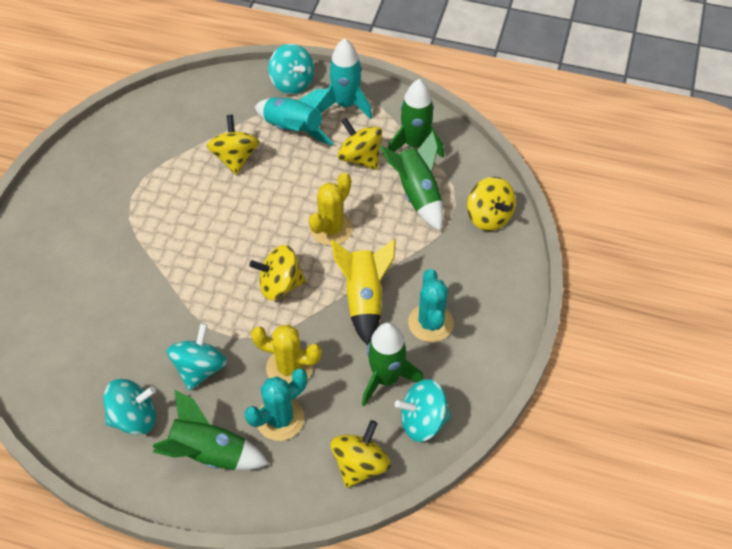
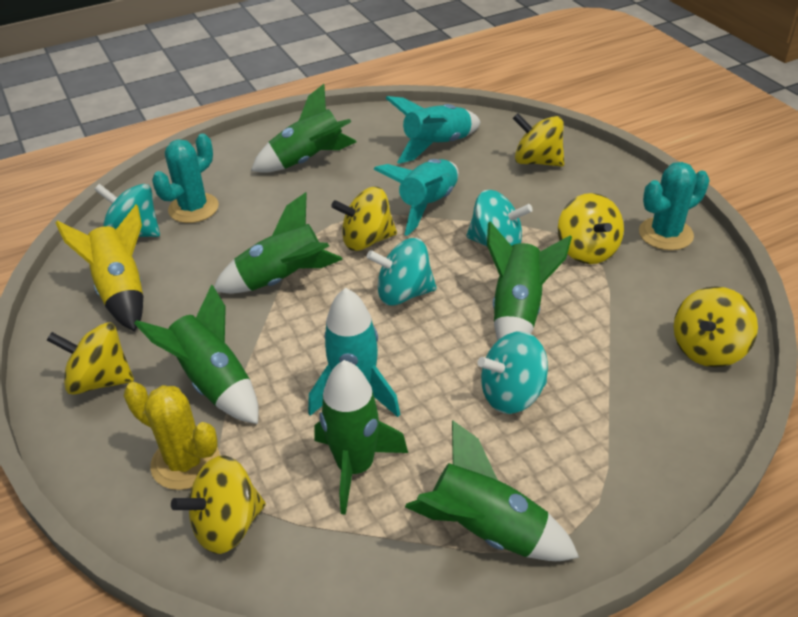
green rocket: [153,390,269,470] [362,322,424,407] [380,131,443,231] [388,79,444,158] = 4 -> [134,285,259,424] [214,192,343,294] [251,84,356,173] [314,360,408,515] [405,420,579,561] [487,221,572,341] = 6
turquoise rocket: [255,89,334,145] [317,38,372,119] = 2 -> [308,288,400,417] [373,159,459,236] [386,96,481,164] = 3
yellow cactus: [251,325,322,384] [309,173,353,246] = 2 -> [124,382,219,490] = 1
yellow spinning top: [207,115,259,175] [249,245,306,300] [331,420,391,488] [338,118,382,170] [467,177,516,231] = 5 -> [47,323,134,395] [171,455,266,554] [331,187,397,251] [513,113,564,167] [558,193,624,264] [674,286,758,367] = 6

